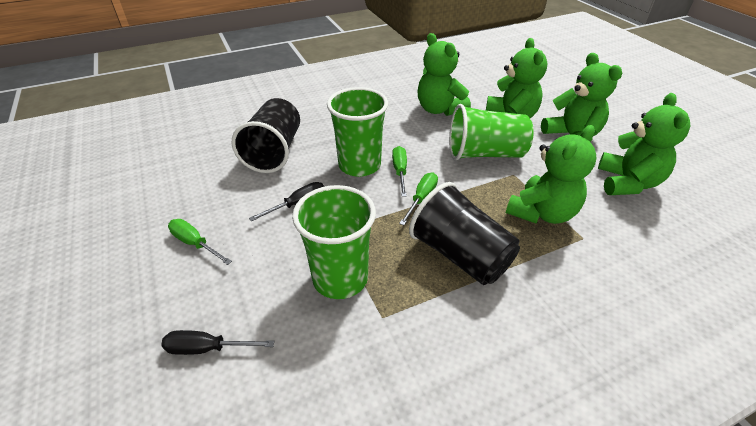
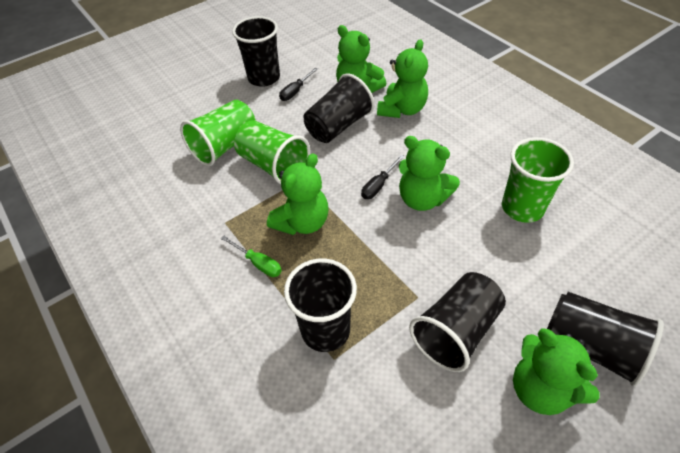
black cup: [232,98,300,173] [409,182,520,285] = 2 -> [232,16,280,87] [284,259,357,352] [304,73,375,143] [409,272,506,372] [547,292,664,386] = 5
green screwdriver: [168,219,232,265] [392,146,407,197] [399,172,438,225] = 3 -> [221,236,282,277] = 1

